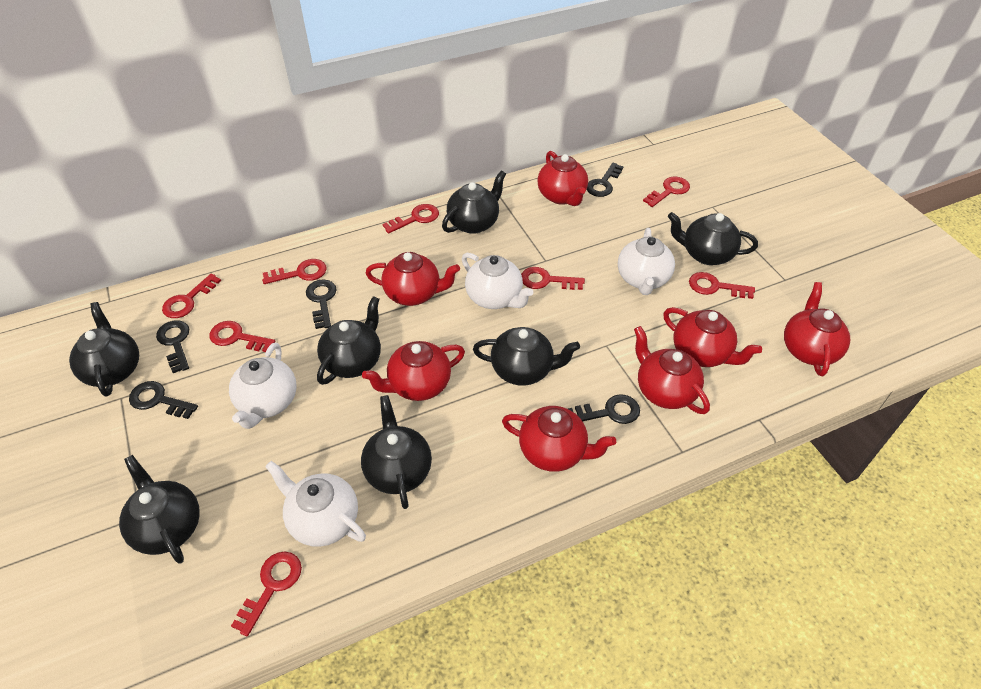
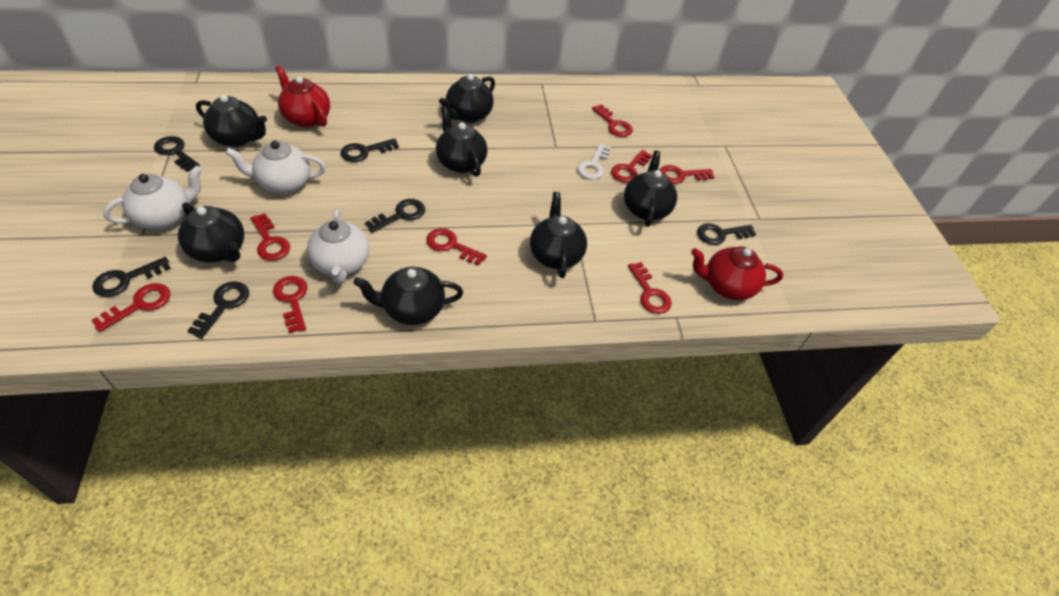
black key: [129,381,198,419] [156,320,189,373] [306,280,337,329] [568,394,640,424] [587,163,624,197] = 5 -> [92,257,171,297] [154,136,200,172] [188,281,249,339] [340,138,399,162] [365,199,425,233] [697,223,756,245] = 6
red teapot: [362,341,465,401] [365,252,460,306] [502,406,616,472] [537,151,588,206] [634,326,710,414] [663,307,762,367] [784,282,850,376] = 7 -> [275,65,330,127] [691,246,783,300] = 2
white key: none = 0 -> [577,143,611,180] = 1
white teapot: [229,343,297,429] [265,461,366,547] [462,253,533,309] [618,228,675,295] = 4 -> [103,165,202,229] [225,141,326,194] [307,209,369,284] = 3

